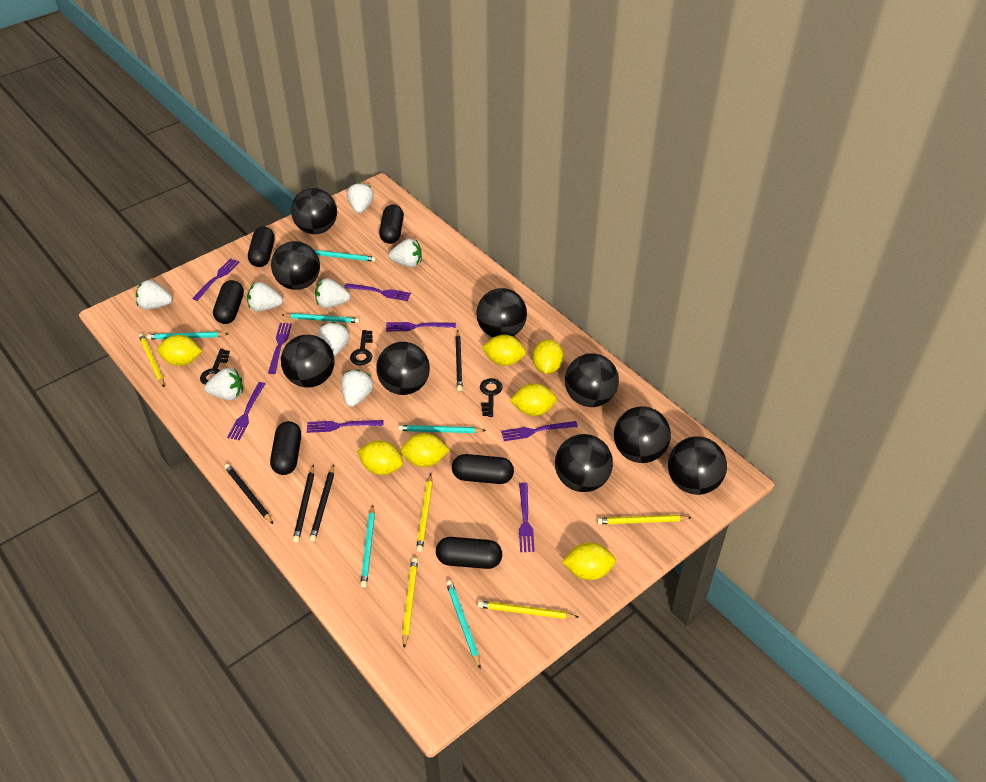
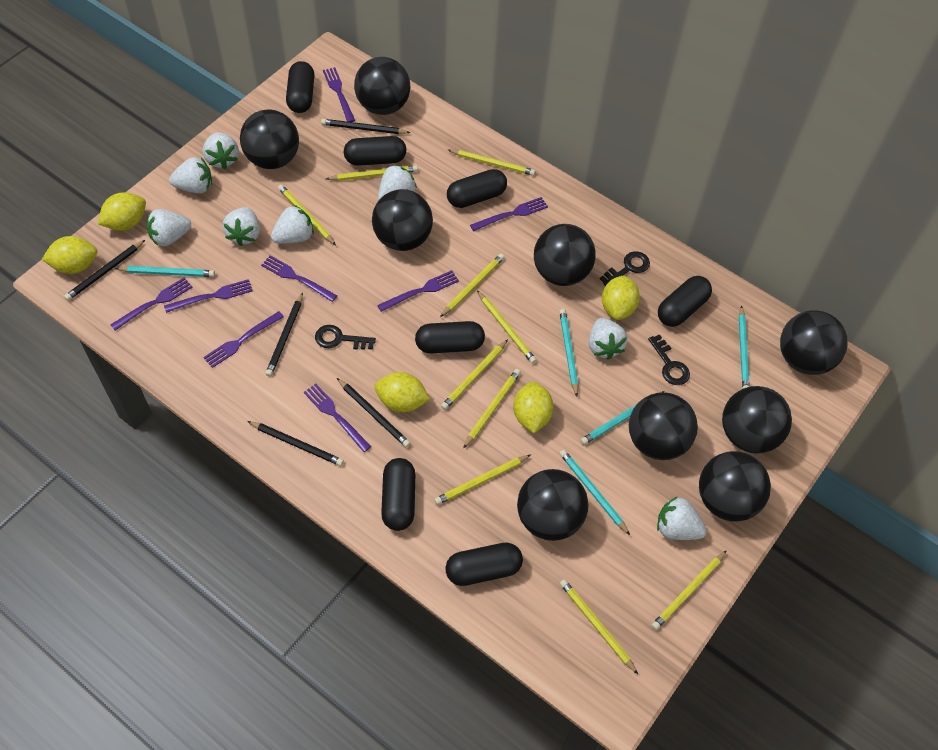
black capsule: [213,280,244,324] [248,226,275,267] [270,421,301,475] [379,204,404,244] [436,537,502,569] [452,454,514,484] = 6 -> [286,61,314,113] [344,136,406,166] [381,458,415,531] [415,321,485,353] [445,543,523,586] [447,169,507,208] [658,276,712,327] = 7
black pencil: [224,464,273,524] [293,465,314,542] [309,465,334,542] [455,330,463,391] = 4 -> [64,240,145,301] [247,421,344,466] [265,292,303,377] [321,119,411,134] [337,378,411,448] = 5
turquoise pencil: [147,332,228,339] [282,313,360,323] [314,250,376,262] [360,505,375,588] [398,425,486,433] [446,580,481,669] = 6 -> [115,266,215,277] [559,309,578,397] [559,450,630,535] [581,391,665,445] [739,305,750,388] = 5
yellow lemon: [157,335,202,366] [357,440,403,475] [400,433,450,467] [482,335,526,366] [510,383,557,416] [532,339,564,374] [562,543,616,580] = 7 -> [42,236,97,274] [98,192,146,231] [375,372,430,412] [513,382,554,433] [602,275,640,320] = 5
yellow pencil: [139,333,164,387] [402,558,418,648] [416,474,433,552] [478,601,578,619] [597,515,692,524] = 5 -> [278,185,336,245] [326,165,418,181] [434,455,530,505] [440,254,505,317] [441,340,508,410] [448,149,536,176] [463,369,521,448] [477,290,536,364] [560,579,638,674] [651,550,727,630] = 10

